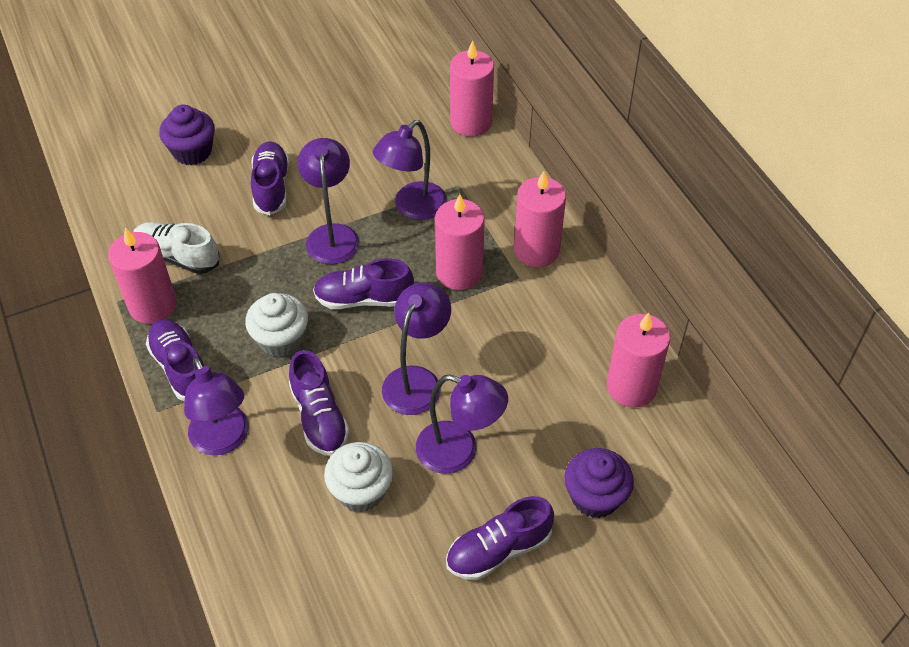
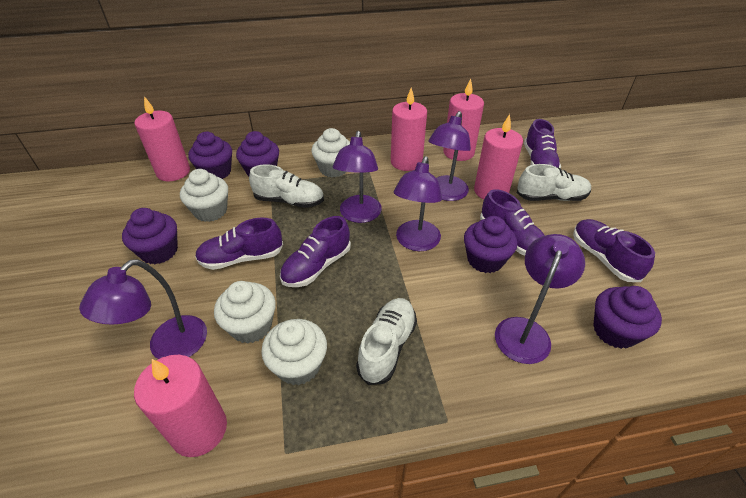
purple cupcake: [159,105,215,165] [564,448,634,518] = 2 -> [122,208,178,264] [188,132,232,179] [236,131,279,176] [464,216,517,273] [593,286,662,349] = 5
white cupcake: [245,293,308,357] [324,442,393,512] = 2 -> [180,169,228,222] [214,281,276,344] [261,319,327,385] [312,128,350,177] = 4
white shoe: [133,222,219,274] = 1 -> [249,164,324,208] [356,298,417,385] [517,164,591,201] = 3

